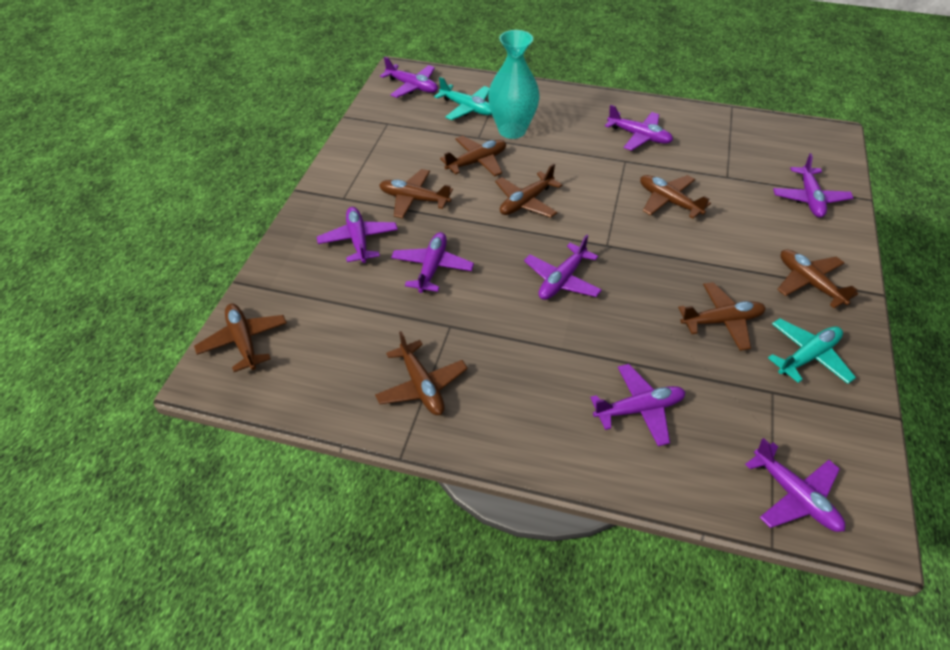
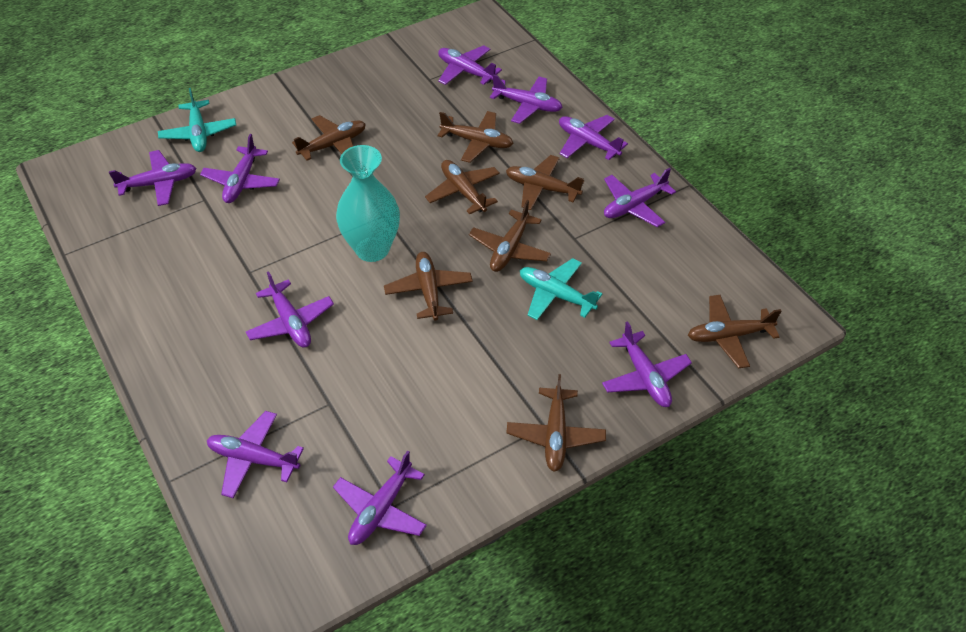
purple plane: [317,207,398,263] [380,57,438,98] [391,232,474,293] [524,235,602,300] [590,364,685,446] [605,105,673,151] [745,438,845,532] [773,153,853,218] = 8 -> [109,150,197,206] [200,134,280,203] [207,411,304,498] [246,271,334,347] [333,450,427,545] [438,45,502,85] [490,74,563,124] [559,115,628,160] [602,321,692,407] [604,168,676,227] = 10

